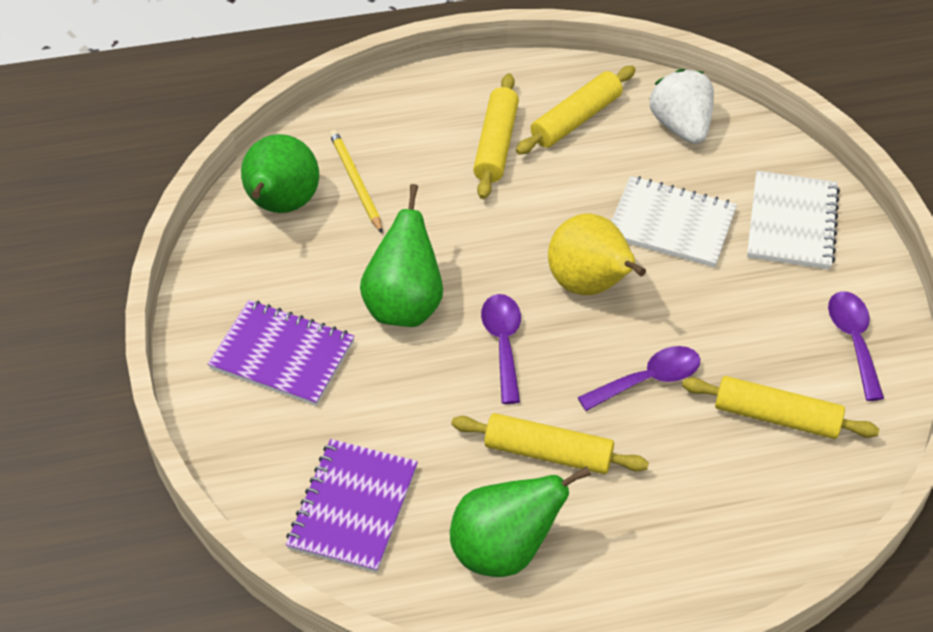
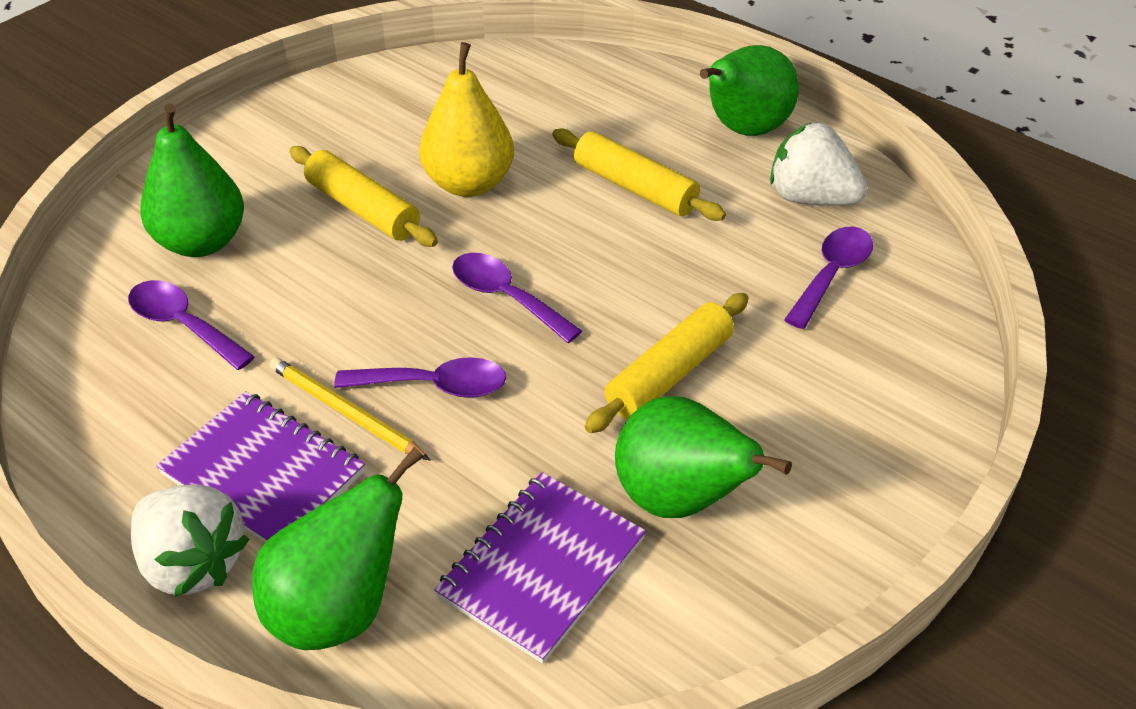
green pear: [241,134,319,213] [360,184,443,327] [450,466,591,577] = 3 -> [140,104,244,257] [252,447,424,650] [615,396,792,518] [700,45,799,136] = 4
purple spoon: [481,294,521,404] [578,346,700,411] [828,291,884,401] = 3 -> [128,280,255,370] [334,357,506,398] [452,253,582,343] [784,227,873,329] = 4
white notebook: [611,176,737,267] [747,171,840,269] = 2 -> none = 0
white strawberry: [650,69,714,144] = 1 -> [131,485,250,597] [770,123,867,205] = 2
yellow rolling pin: [451,413,649,474] [473,73,519,199] [516,66,636,155] [682,376,879,439] = 4 -> [289,146,438,247] [552,128,726,221] [585,293,749,433] = 3

